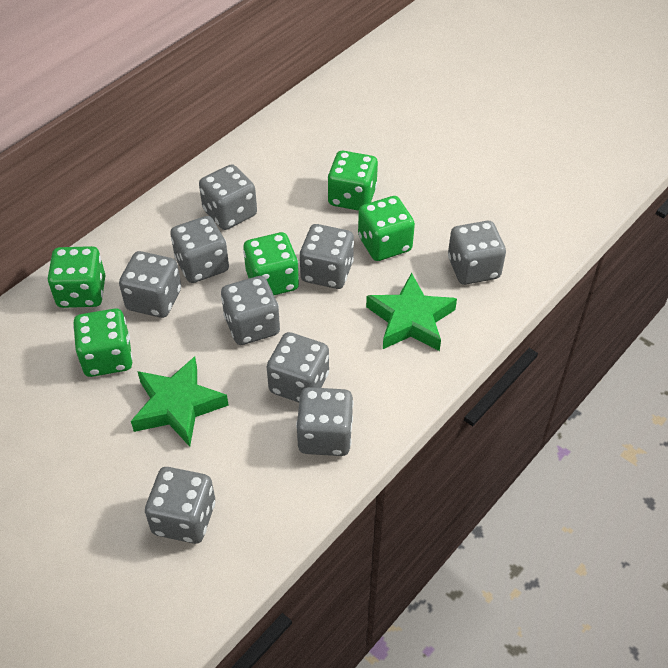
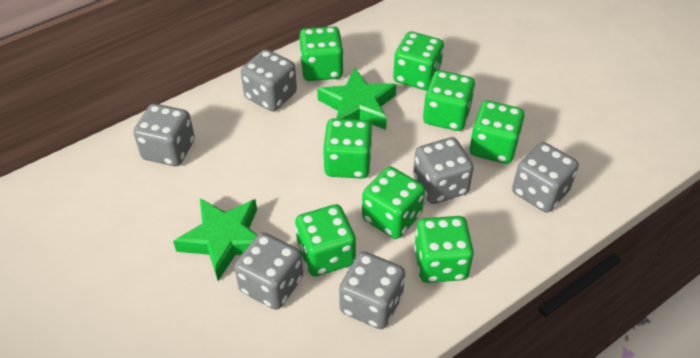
green dice: [48,246,105,308] [73,308,133,377] [243,232,299,295] [328,151,378,211] [358,196,415,261] = 5 -> [295,204,356,276] [299,26,344,81] [323,118,372,179] [362,167,425,239] [393,32,444,90] [414,216,474,283] [423,70,475,131] [470,101,525,164] = 8
grey dice: [119,251,181,318] [145,467,215,544] [170,216,229,283] [199,164,257,230] [221,276,280,345] [267,332,329,402] [296,387,354,456] [300,224,354,289] [448,221,506,285] = 9 -> [133,104,195,166] [234,233,303,310] [241,49,297,111] [339,251,405,329] [413,137,474,204] [512,142,579,212] = 6

